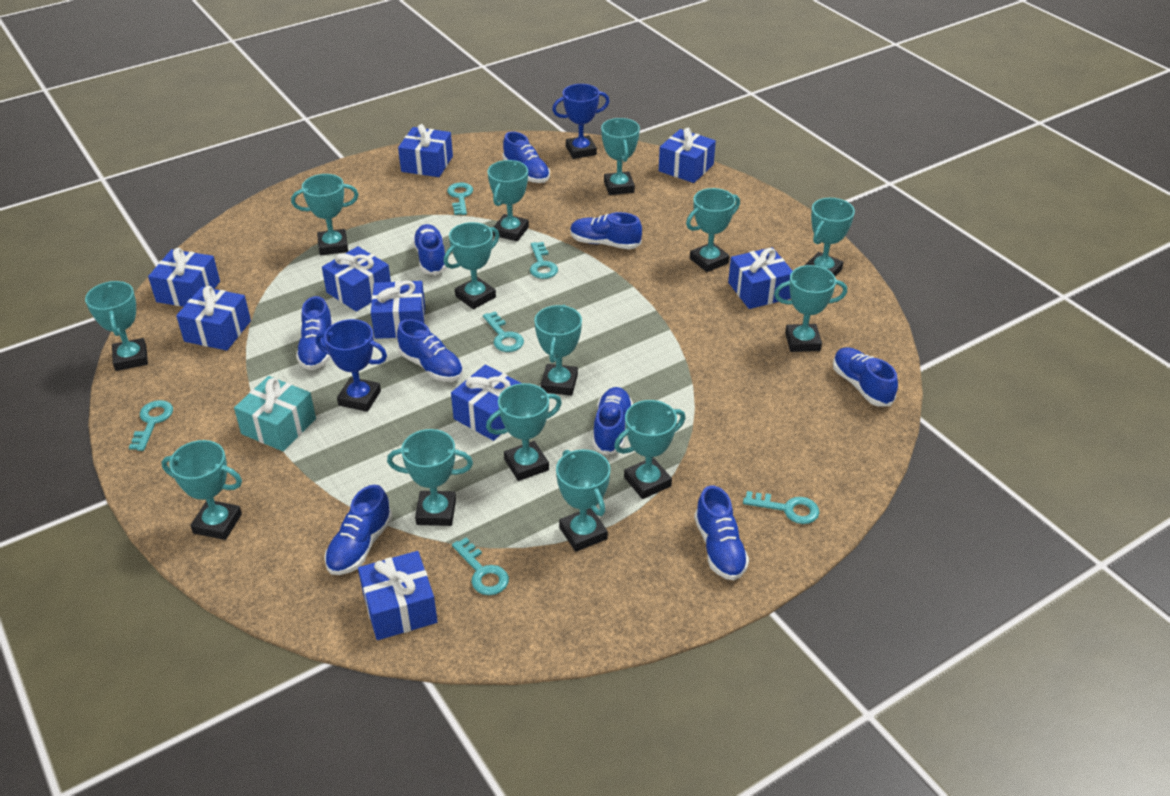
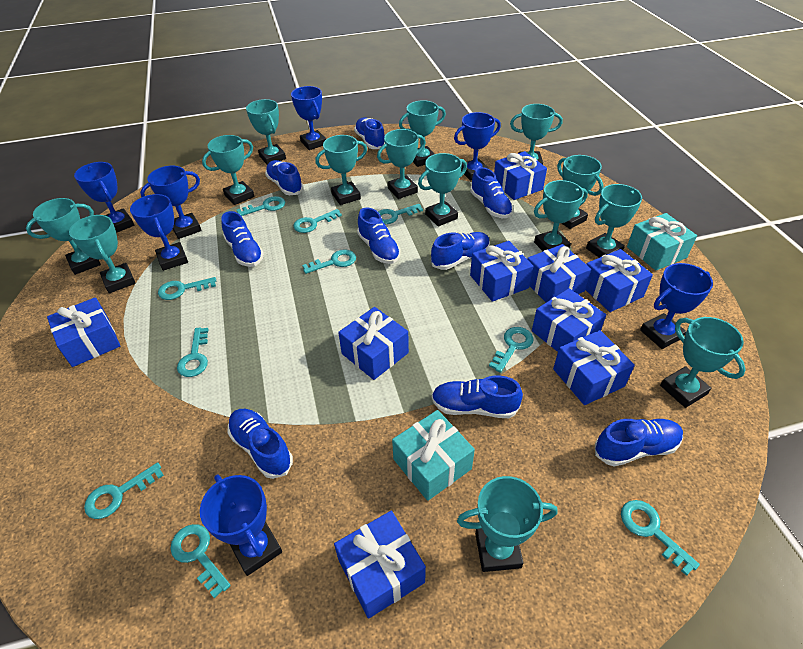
blue trophy: [315,319,387,412] [552,84,610,159] = 2 -> [74,162,134,233] [130,194,188,271] [140,166,202,239] [200,475,282,576] [291,86,326,150] [454,112,501,180] [640,263,713,349] = 7
turquoise gift: [234,376,316,451] = 1 -> [392,410,475,501] [627,213,697,271] = 2
turquoise key: [129,400,173,451] [447,183,473,215] [452,537,509,595] [483,312,524,352] [530,242,558,279] [743,491,819,524] = 6 -> [84,462,164,519] [158,277,216,300] [170,524,231,598] [177,328,209,377] [237,196,285,216] [293,209,342,233] [302,249,356,274] [378,204,423,224] [489,327,534,373] [621,500,700,576] = 10

